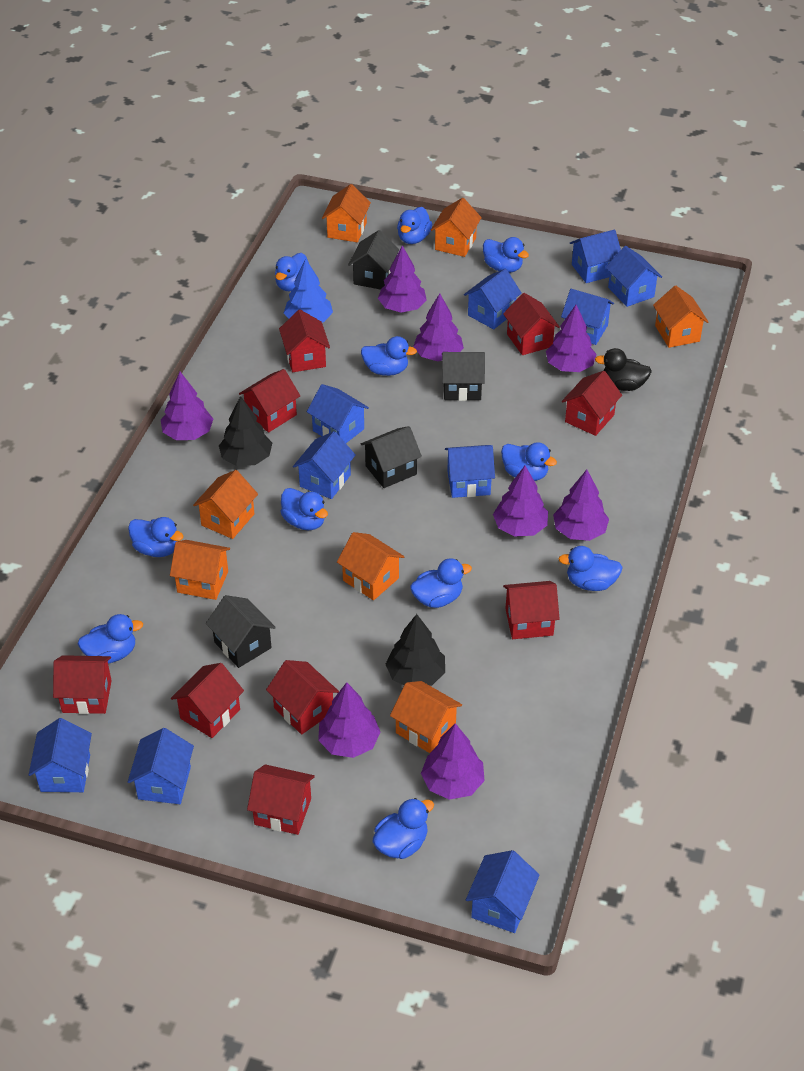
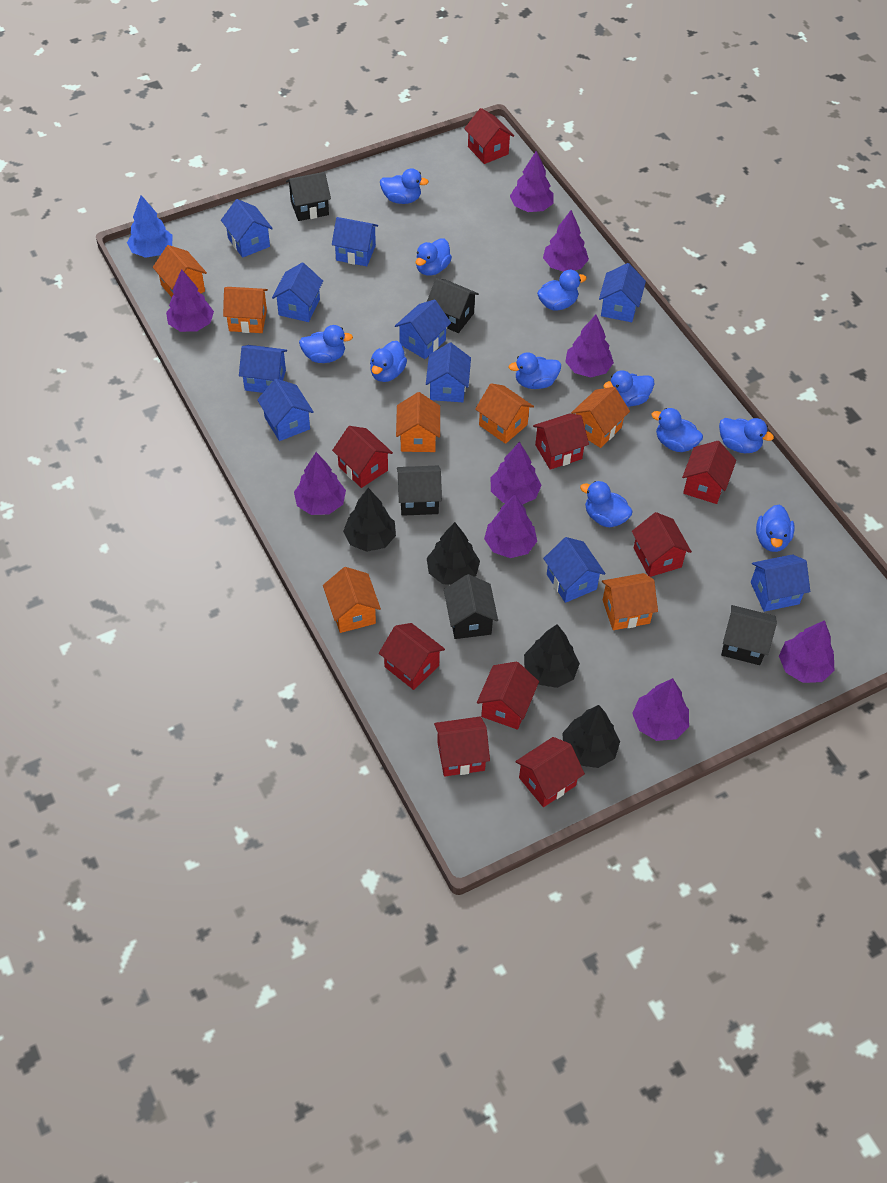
black duck: [595,348,652,391] = 1 -> none = 0
black house: [206,595,276,668] [348,230,399,290] [360,426,422,488] [442,352,485,401] = 4 -> [286,172,331,221] [397,465,442,516] [427,278,479,333] [444,574,498,639] [721,605,777,665] = 5
black tree: [219,396,272,466] [385,614,445,686] = 2 -> [343,488,396,552] [427,522,480,585] [524,624,580,688] [562,705,620,768] = 4
purple tree: [161,372,213,440] [318,682,381,758] [378,245,427,312] [413,293,464,361] [421,723,485,800] [493,466,548,537] [546,305,597,372] [553,470,609,541] = 8 -> [166,269,214,332] [294,452,346,515] [484,495,537,558] [491,442,542,505] [510,151,554,212] [543,210,589,272] [565,315,614,378] [632,678,689,741] [779,620,834,683] = 9

